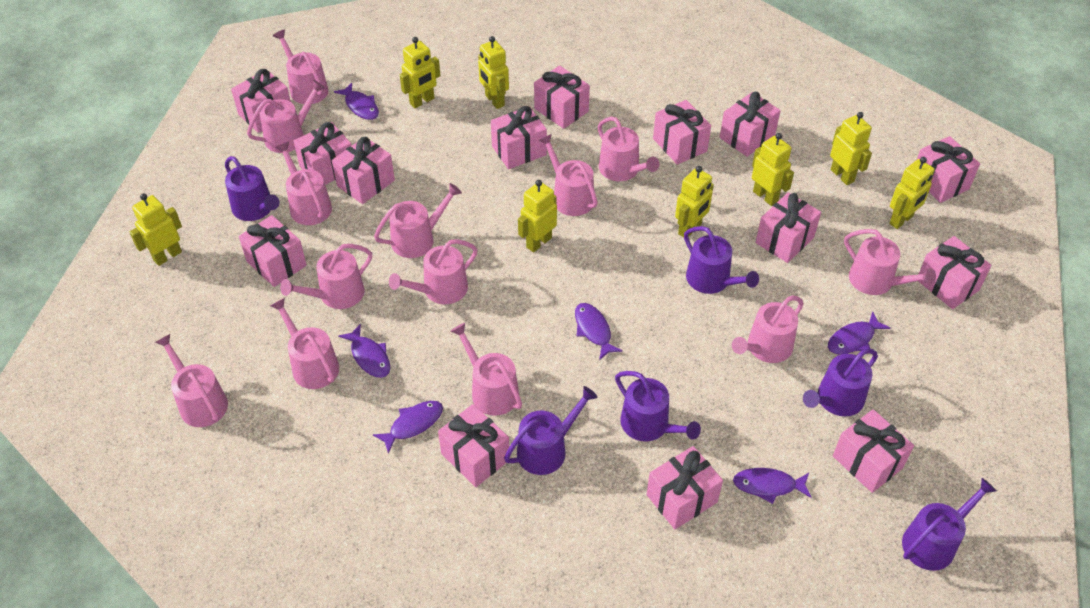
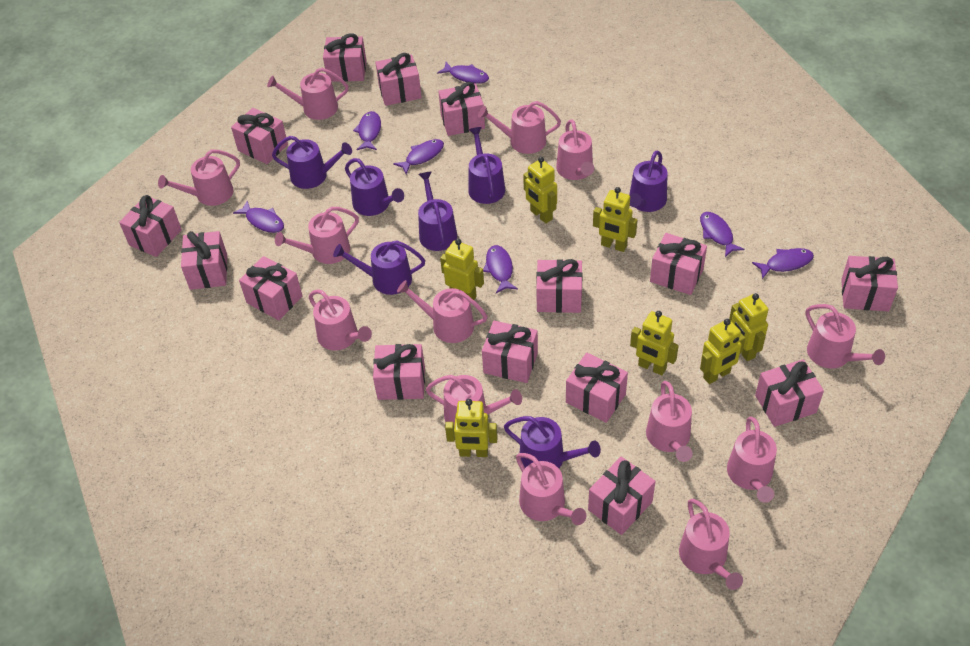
pink gift: [231,69,291,133] [239,215,307,287] [293,122,352,185] [332,137,395,204] [438,404,509,487] [491,106,547,169] [534,65,590,129] [646,446,723,529] [653,100,711,165] [720,92,781,157] [755,192,821,263] [833,409,914,493] [917,136,980,203] [918,236,992,309] = 14 -> [119,195,182,257] [181,231,227,290] [231,108,288,164] [239,256,302,320] [323,33,366,82] [373,344,425,400] [375,53,422,106] [438,82,485,136] [482,321,538,383] [536,259,583,313] [566,353,628,423] [588,457,655,535] [650,233,707,295] [755,359,824,427] [841,256,898,312] = 15
purple fish: [334,83,379,120] [338,324,390,378] [373,401,443,454] [575,303,623,360] [733,468,812,504] [828,311,890,355] = 6 -> [233,201,284,233] [353,111,381,150] [393,139,444,174] [437,62,489,84] [483,245,518,293] [700,212,745,257] [752,248,814,279] = 7
purple watering can: [225,156,280,221] [504,386,598,475] [615,371,701,441] [684,226,759,294] [803,348,878,416] [902,478,997,571] = 6 -> [272,136,352,189] [333,240,425,295] [345,158,404,216] [418,171,457,251] [468,127,505,204] [504,416,601,468] [629,151,667,212] = 7
yellow robot: [130,193,182,266] [400,37,440,108] [478,36,509,109] [518,180,557,252] [675,166,714,237] [752,133,794,206] [830,112,872,185] [889,157,934,229] = 8 -> [440,239,484,300] [445,399,498,457] [523,157,557,223] [593,187,637,252] [630,311,679,375] [700,319,745,384] [729,293,769,361] = 7

